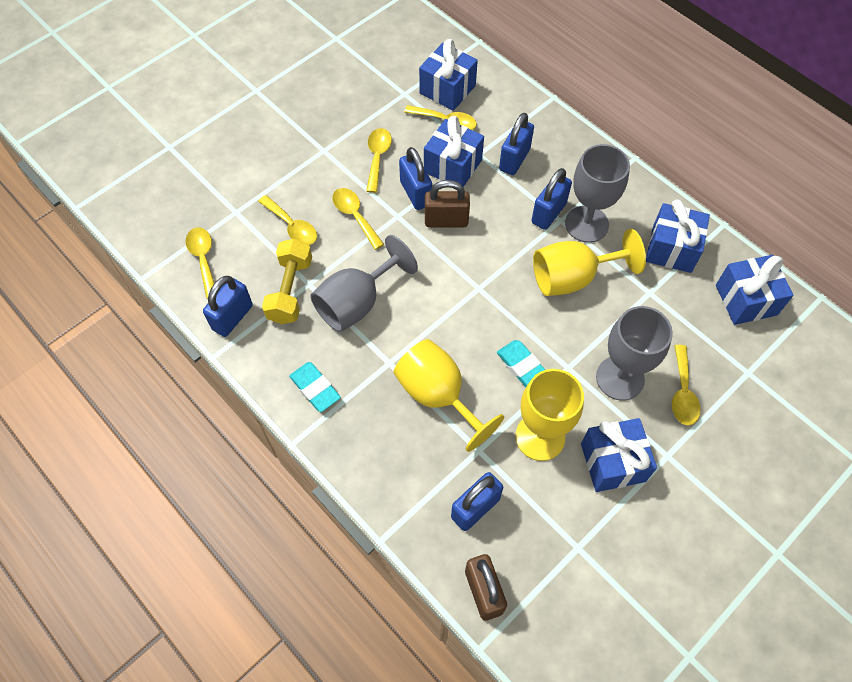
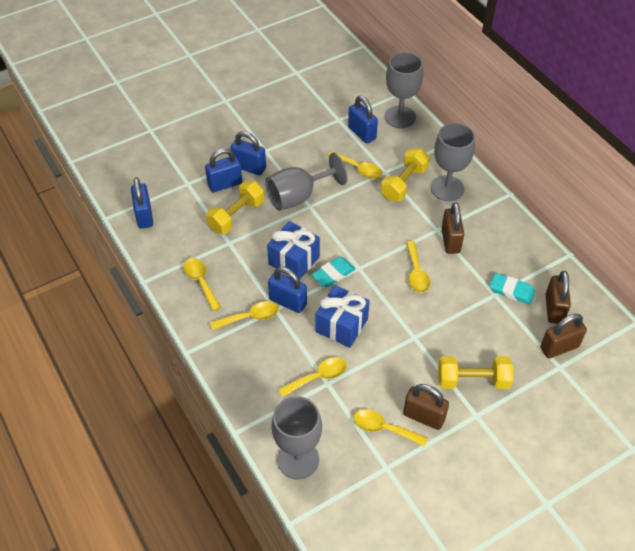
blue gift: [419,39,478,111] [424,116,484,187] [581,418,657,492] [646,199,710,273] [716,255,794,325] = 5 -> [267,221,320,280] [316,285,370,348] = 2
brown padlock: [425,180,470,227] [465,554,507,621] = 2 -> [403,384,449,430] [441,202,464,254] [540,314,587,358] [545,271,571,323] = 4
grey goblet: [311,235,418,332] [565,144,630,243] [596,306,673,400] = 3 -> [265,153,347,211] [271,396,322,479] [385,52,423,128] [431,123,475,201] = 4
yellow dumbbell: [262,239,312,324] = 1 -> [206,181,264,234] [381,148,430,201] [438,356,514,389] = 3
yellow goblet: [394,339,504,452] [515,369,584,461] [533,229,646,296] = 3 -> none = 0

